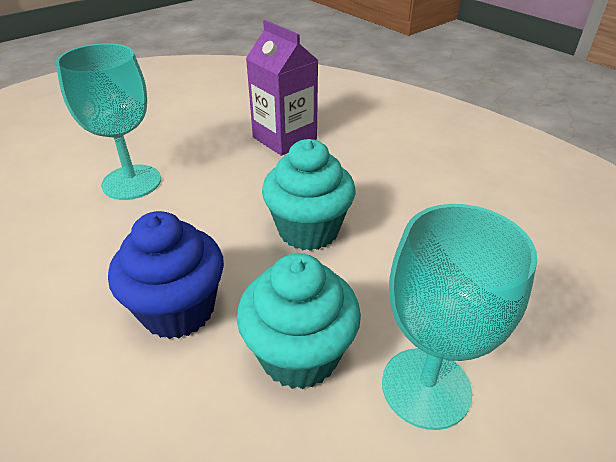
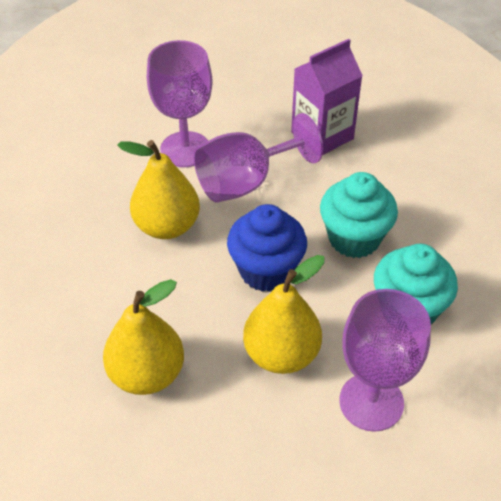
purple goblet: none = 0 -> [147,40,213,167] [194,113,323,203] [339,289,431,432] = 3
turquoise goblet: [55,43,161,200] [382,204,537,430] = 2 -> none = 0
yellow pear: none = 0 -> [103,279,184,395] [118,140,200,239] [243,255,325,374] = 3

